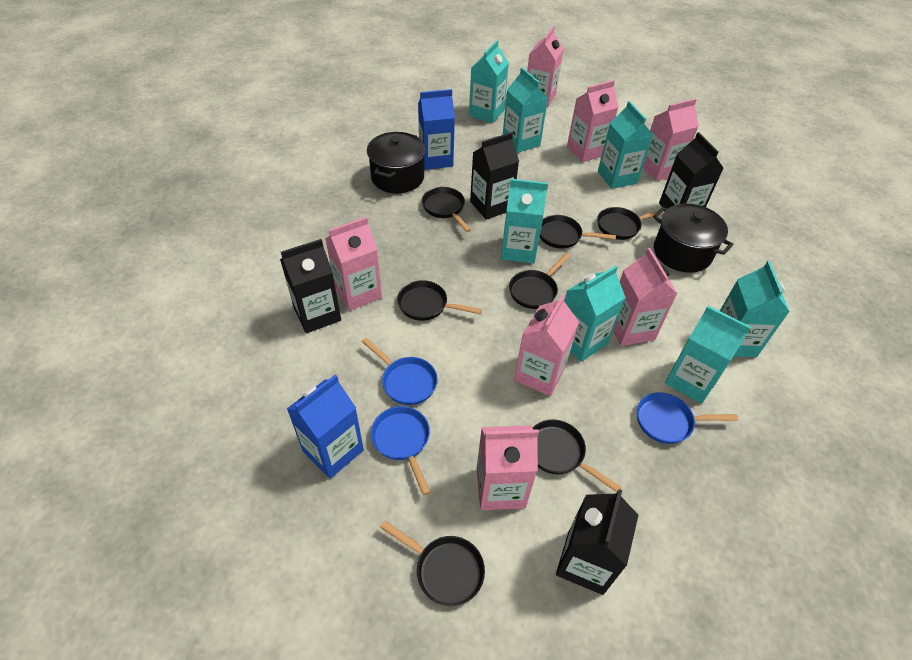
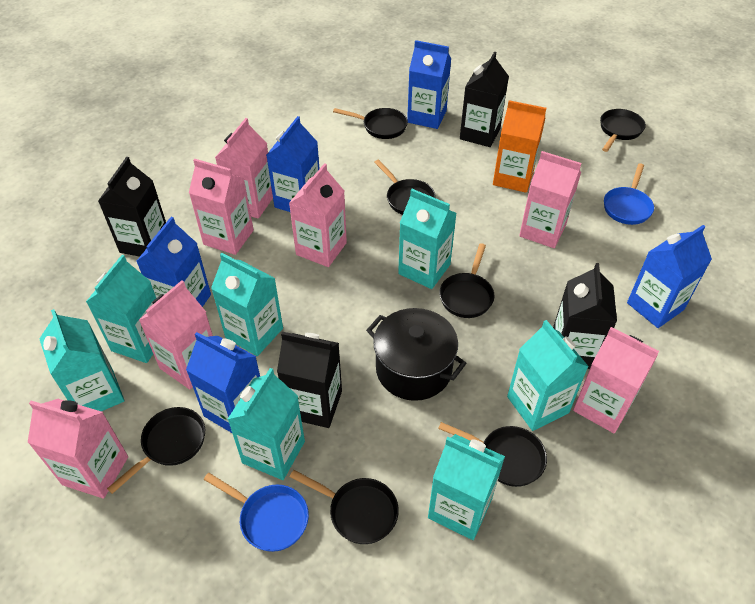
black pot: [367,132,426,194] [653,203,734,273] = 2 -> [366,308,467,401] = 1
blue carton: [287,375,364,479] [418,89,455,170] = 2 -> [136,217,211,307] [186,332,260,433] [266,116,320,212] [407,40,451,129] [627,225,712,328] = 5
blue pan: [362,338,438,405] [371,406,430,495] [637,392,738,444] = 3 -> [204,473,309,552] [604,164,654,225] = 2
orange carton: none = 0 -> [493,100,546,193] = 1

